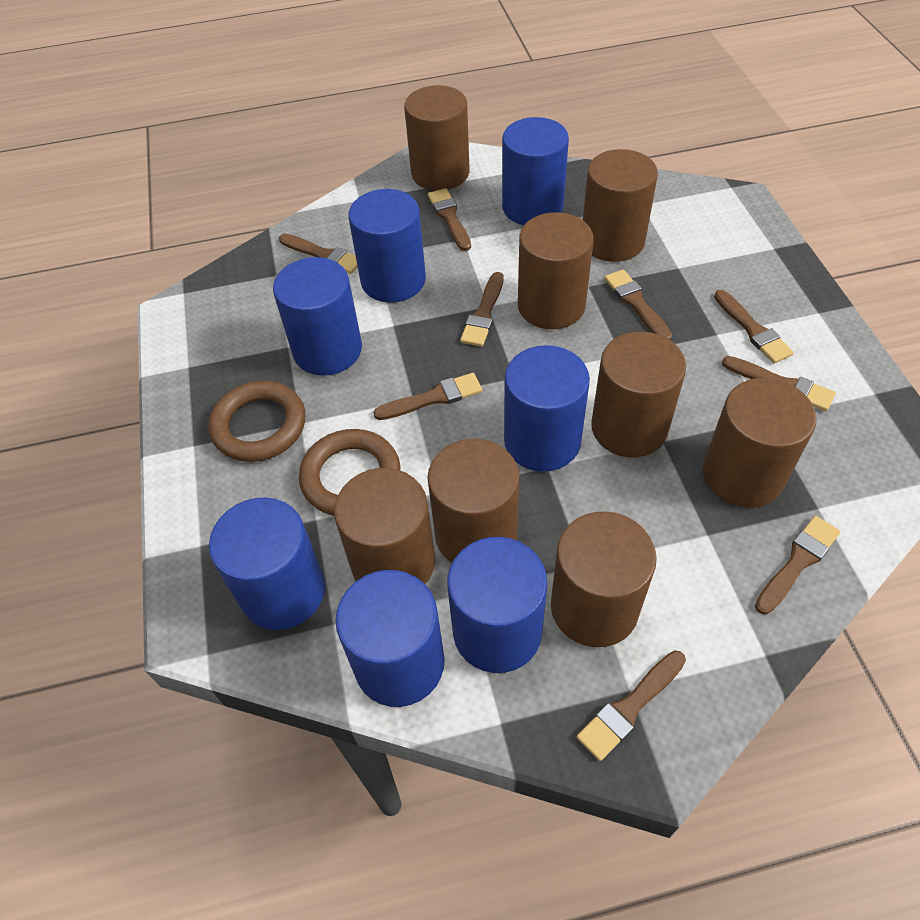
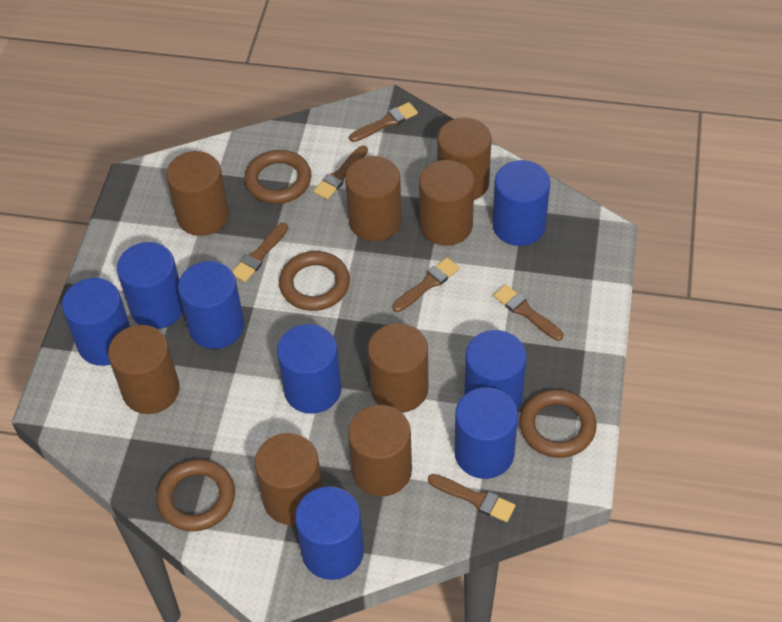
blue cylinder: [209,497,325,630] [273,257,362,376] [335,570,445,707] [348,189,426,303] [447,537,547,673] [502,117,569,225] [504,345,590,472] = 7 -> [62,278,130,366] [117,242,183,329] [178,261,244,349] [277,324,342,414] [295,486,364,580] [455,387,518,479] [464,330,526,410] [492,160,550,246] = 8
brown brush: [279,233,358,274] [373,373,482,420] [428,188,471,251] [460,272,503,347] [577,650,686,761] [604,269,672,340] [714,290,794,363] [722,356,836,411] [755,516,840,615] = 9 -> [232,223,288,282] [314,145,368,200] [349,102,418,142] [392,257,460,312] [428,474,516,522] [493,284,563,341] = 6
brown ring: [208,381,305,462] [299,429,400,516] = 2 -> [156,459,235,531] [245,150,311,204] [279,251,350,311] [520,389,597,458] = 4

